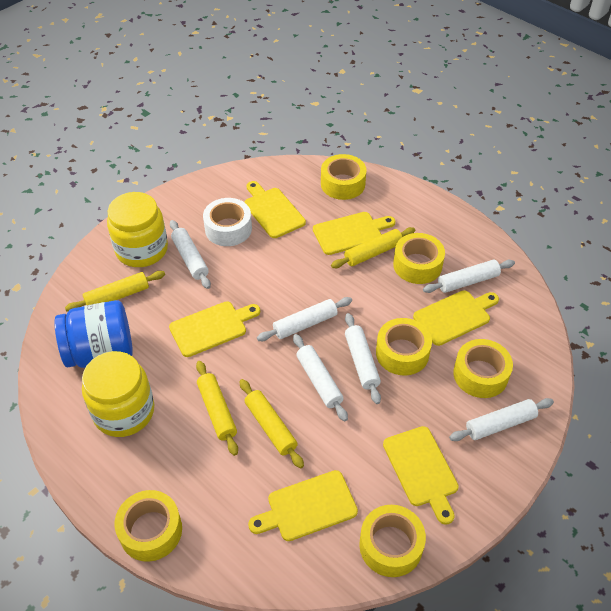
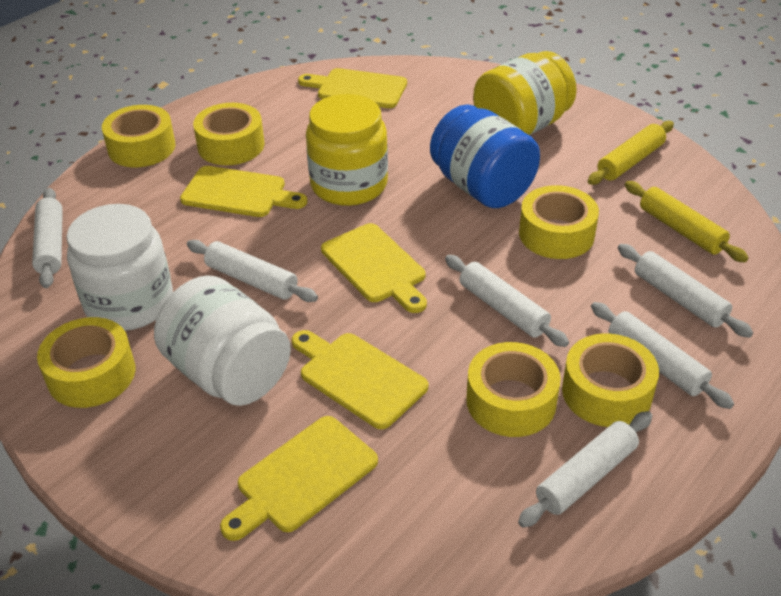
white jar: none = 0 -> [66,204,173,331] [154,275,291,406] = 2
white tape: [203,198,252,246] = 1 -> none = 0
yellow cutting board: [169,301,260,357] [245,181,306,238] [248,470,358,541] [313,212,395,255] [383,426,459,525] [413,290,499,346] = 6 -> [180,166,308,217] [220,416,378,541] [291,330,428,429] [298,68,407,108] [321,223,427,313] = 5
yellow rolling pin: [65,271,165,312] [196,361,238,456] [239,379,304,469] [331,227,415,268] = 4 -> [588,121,674,185] [625,181,749,263] = 2

